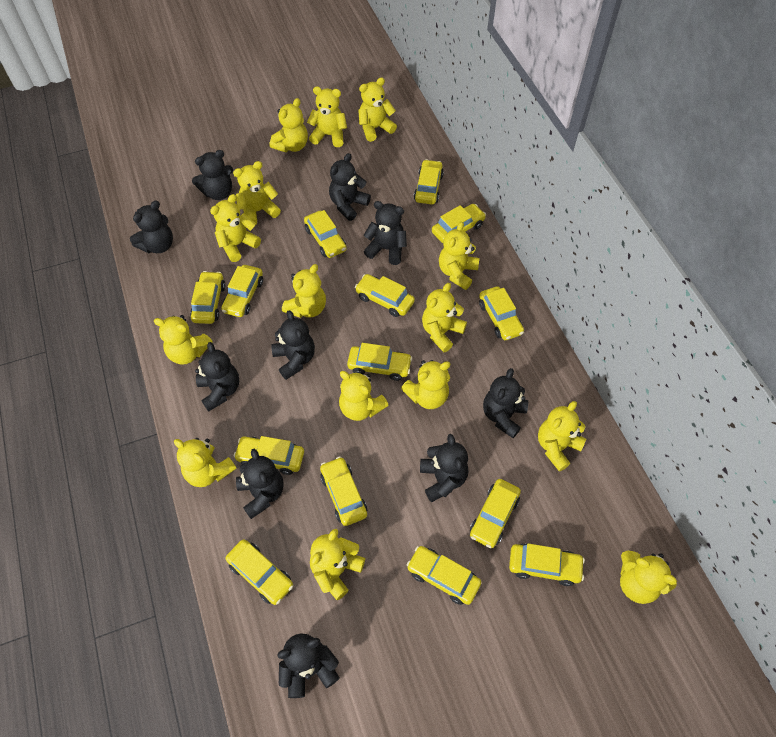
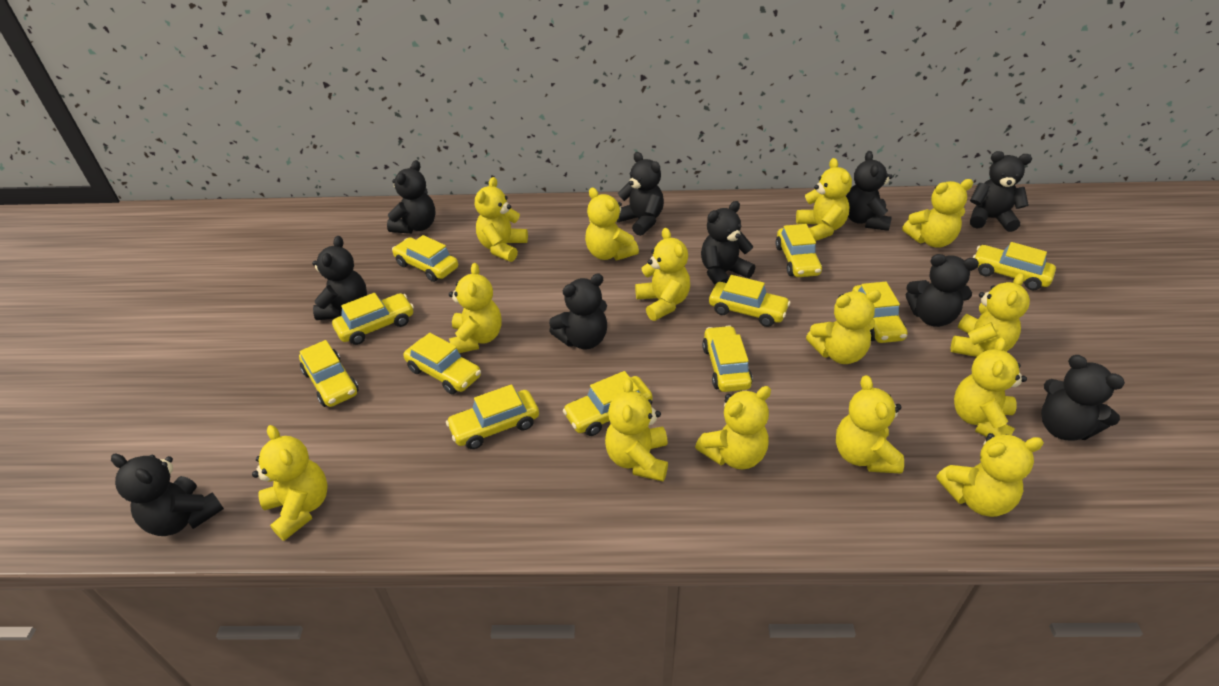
yellow car: [190,271,225,324] [221,265,263,317] [226,539,293,605] [233,436,304,475] [304,210,347,258] [320,456,367,526] [347,343,412,381] [355,274,415,317] [407,546,481,605] [414,159,444,204] [432,204,486,243] [470,479,521,548] [479,286,524,340] [509,543,585,586] = 14 -> [299,340,359,407] [332,293,414,345] [392,235,458,282] [403,333,481,394] [446,384,539,449] [563,371,653,436] [702,325,753,392] [709,275,791,327] [775,224,822,277] [852,282,908,343] [973,242,1056,290] = 11
yellow teddy bear: [154,315,213,365] [174,438,237,487] [210,194,261,262] [233,161,281,224] [270,98,308,152] [282,264,326,318] [307,86,347,147] [310,529,365,600] [339,371,389,421] [358,77,397,142] [401,360,450,409] [422,283,467,352] [439,222,479,290] [538,401,586,472] [620,551,677,604] = 15 -> [252,425,328,541] [449,263,502,353] [475,177,528,262] [585,188,639,260] [605,378,668,481] [635,228,690,321] [695,386,771,469] [796,158,852,241] [806,290,881,364] [836,375,904,473] [902,179,973,248] [936,433,1044,517] [951,273,1030,357] [954,337,1027,437] = 14

